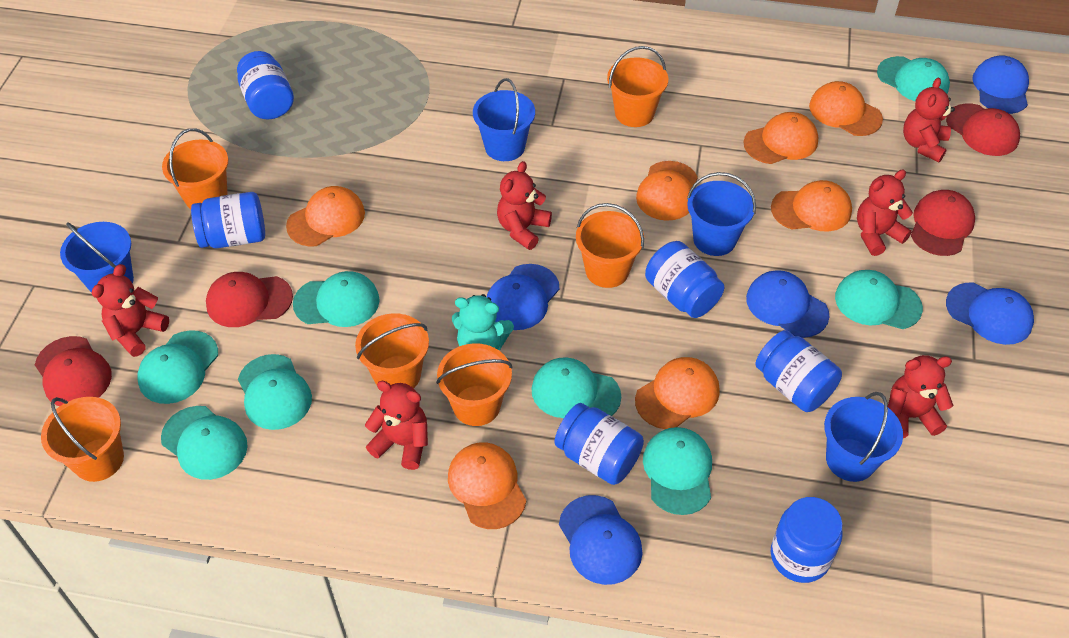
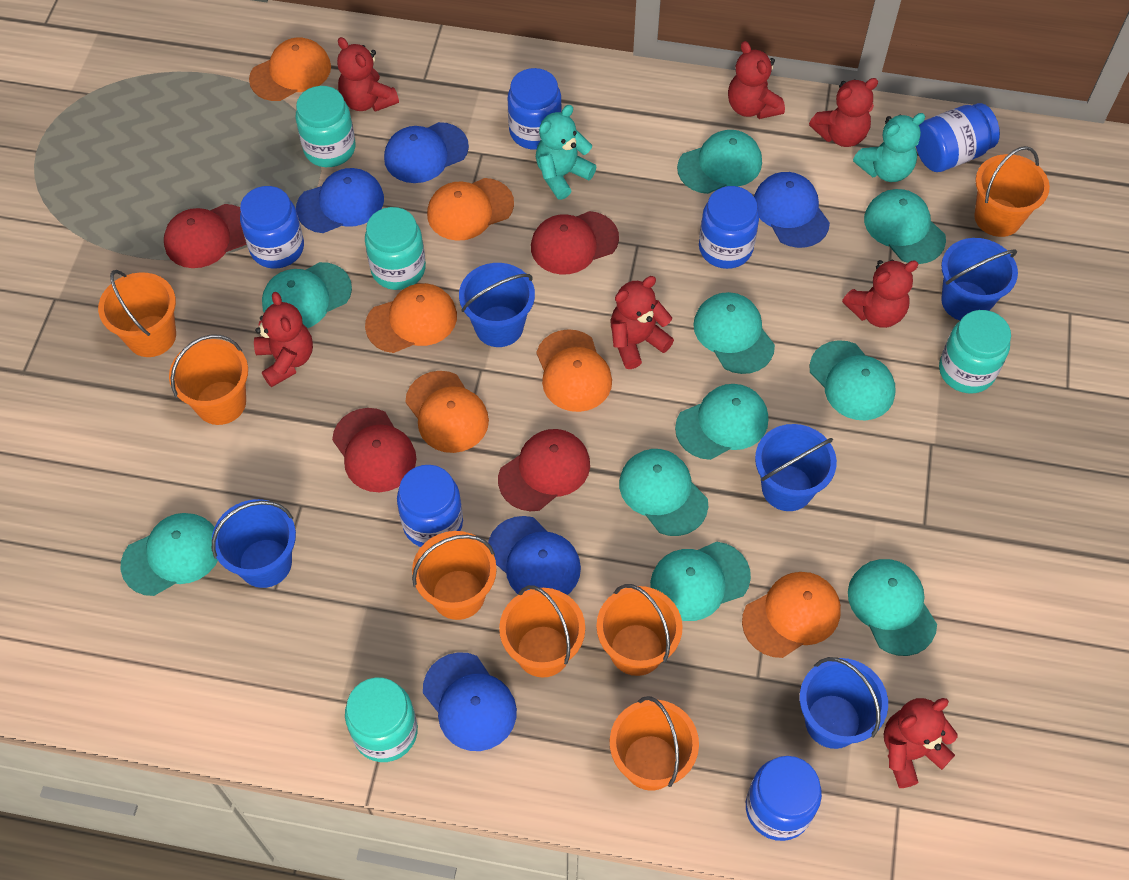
blue bucket: [60,222,134,293] [473,78,535,161] [687,172,756,256] [824,392,903,482] = 4 -> [212,499,296,588] [459,263,535,347] [755,424,837,511] [800,657,888,749] [941,238,1018,320] = 5
orange bucket: [41,397,124,482] [162,128,228,209] [355,313,429,388] [436,343,512,426] [576,203,644,288] [607,46,668,127] = 6 -> [98,270,176,357] [169,335,248,425] [412,531,497,620] [499,585,585,677] [596,584,683,676] [610,696,699,791] [974,146,1050,237] = 7
orange cap: [286,186,365,246] [448,442,526,529] [635,357,720,429] [636,161,698,221] [744,112,818,164] [771,180,852,232] [809,81,883,136] = 7 -> [249,37,331,101] [365,283,457,353] [405,371,489,453] [427,178,514,241] [536,329,612,412] [742,572,841,658] = 6
red teddy bear: [92,264,169,357] [365,381,428,470] [497,161,552,250] [857,169,913,256] [888,355,953,438] [903,78,955,162] = 6 -> [254,292,313,387] [337,37,399,112] [610,276,674,369] [728,41,785,119] [809,78,878,147] [842,259,918,328] [884,698,958,788] = 7
turquoise cap: [137,330,218,404] [161,406,248,480] [238,354,312,430] [293,271,380,327] [531,357,621,418] [643,427,712,515] [835,270,923,329] [877,56,950,101] = 8 -> [121,513,218,596] [262,262,352,328] [619,449,708,536] [650,542,751,621] [675,384,768,460] [677,130,762,194] [693,292,775,374] [809,340,896,420] [848,559,937,656] [864,189,946,264] = 10
turquoise jar: none = 0 -> [295,86,356,167] [345,677,418,762] [365,207,426,290] [939,310,1011,394] = 4
turquoise teddy bear: [452,294,514,351] = 1 -> [536,105,596,200] [853,113,925,182] = 2

